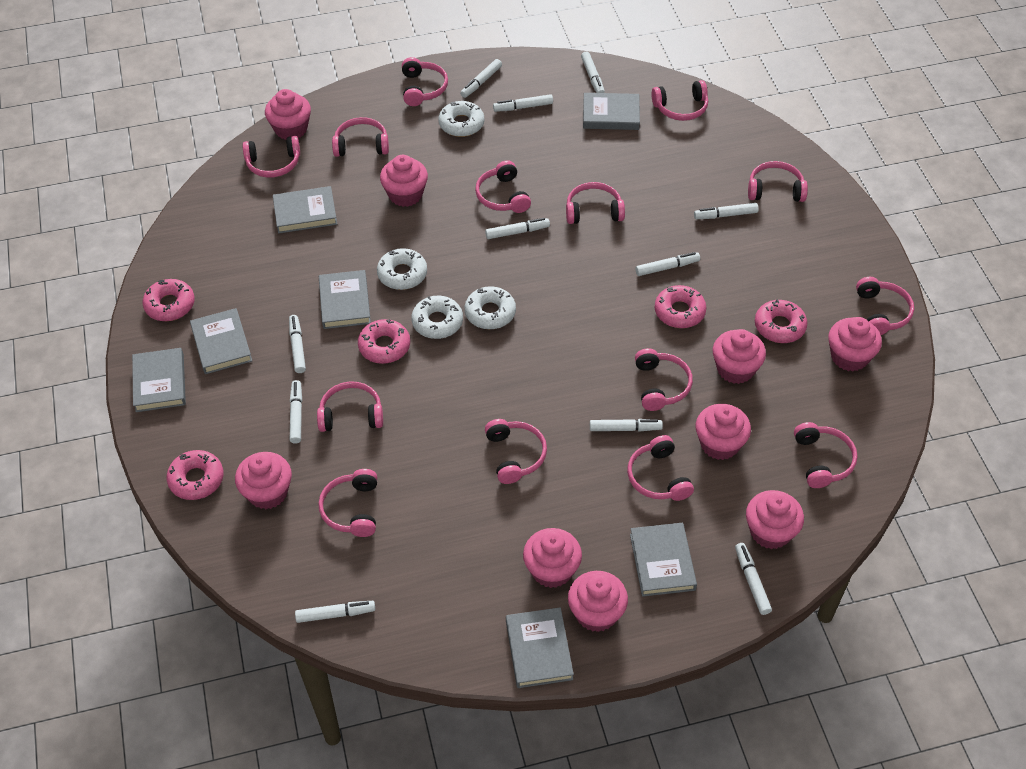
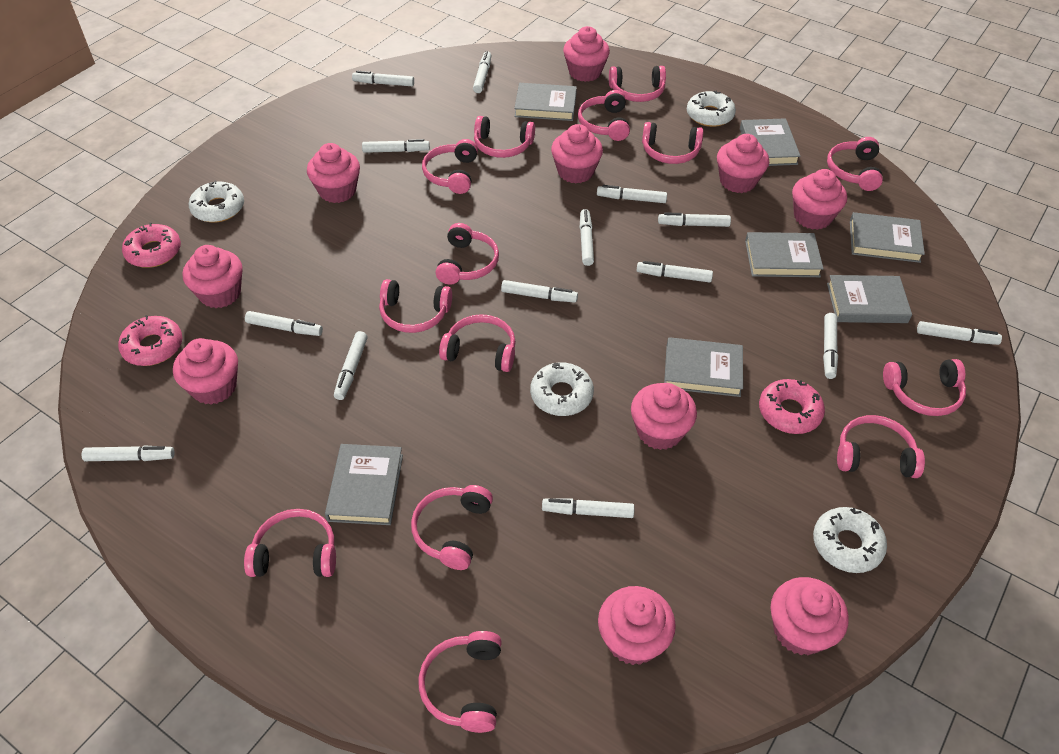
pink cupcake: [235,452,292,509] [265,89,311,140] [380,155,428,207] [523,528,582,588] [568,571,628,632] [695,404,751,460] [713,329,766,384] [746,490,804,549] [828,317,882,371] = 9 -> [173,338,238,404] [183,245,243,308] [307,143,360,203] [551,124,603,183] [563,26,610,82] [598,586,676,665] [631,383,697,450] [717,134,769,193] [770,577,849,655] [792,169,847,230] = 10
pink donut: [143,279,195,321] [167,450,224,500] [358,319,410,364] [655,285,706,328] [755,299,807,343] = 5 -> [118,315,183,366] [122,223,181,268] [759,379,825,434] = 3
white marker: [289,315,306,373] [290,380,302,444] [295,601,375,623] [460,59,502,98] [485,218,550,239] [493,94,553,112] [581,52,605,93] [590,419,663,431] [636,252,700,276] [694,203,759,219] [735,543,772,615] = 11 -> [82,445,175,461] [245,311,323,336] [334,331,367,400] [352,71,414,86] [362,139,430,153] [473,51,492,93] [501,280,578,303] [542,498,635,518] [580,209,594,266] [597,185,667,203] [636,261,713,282] [658,212,731,227] [823,313,838,379] [917,321,1002,345] = 14

